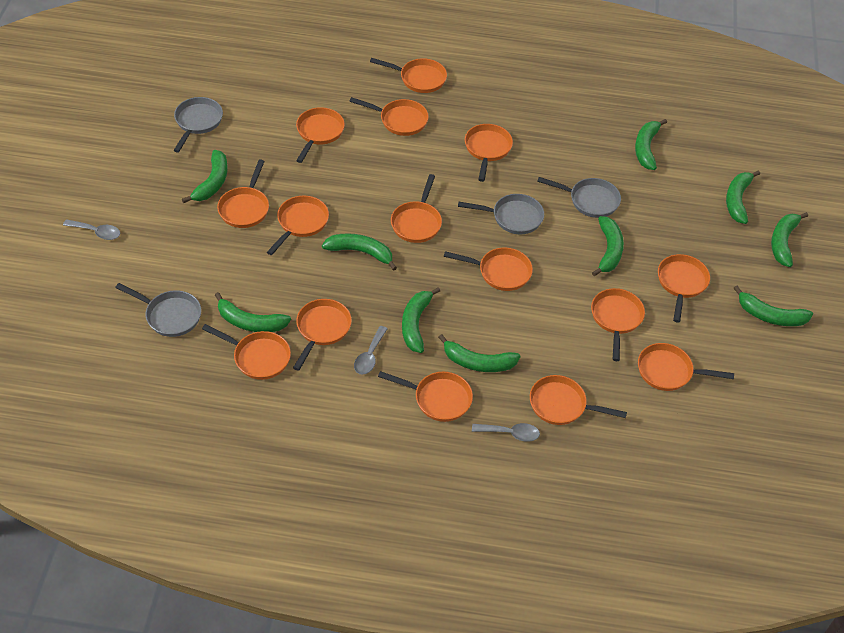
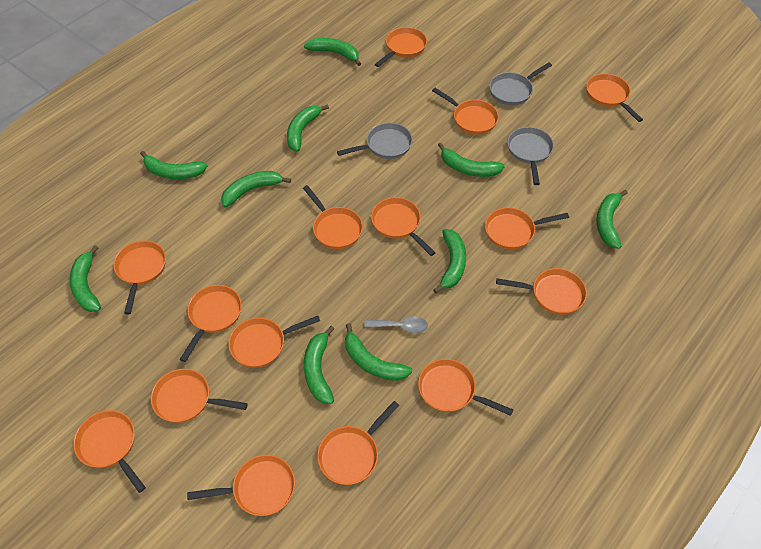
grey pan: [115,283,201,337] [173,97,223,153] [458,194,544,234] [537,177,621,218] = 4 -> [337,123,412,159] [489,62,552,105] [508,127,554,185] = 3
grey spoon: [63,219,120,240] [354,326,388,375] [472,423,540,442] = 3 -> [364,316,428,334] = 1

